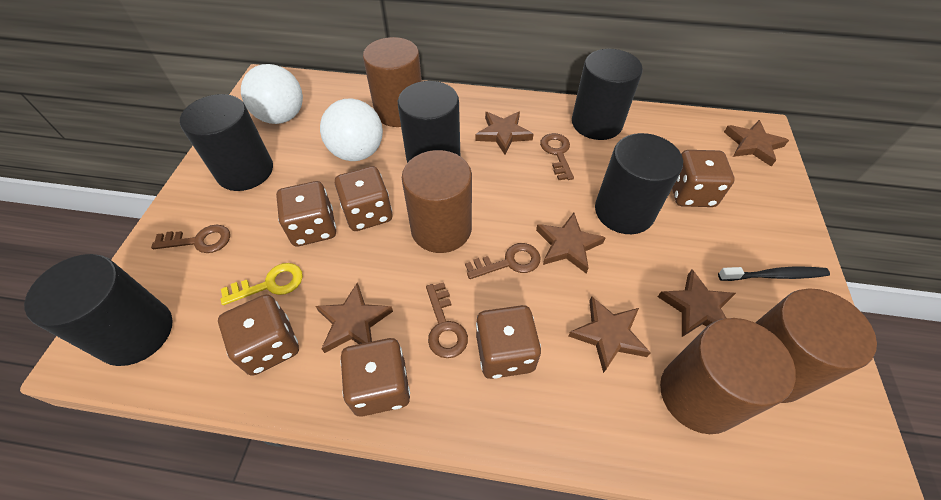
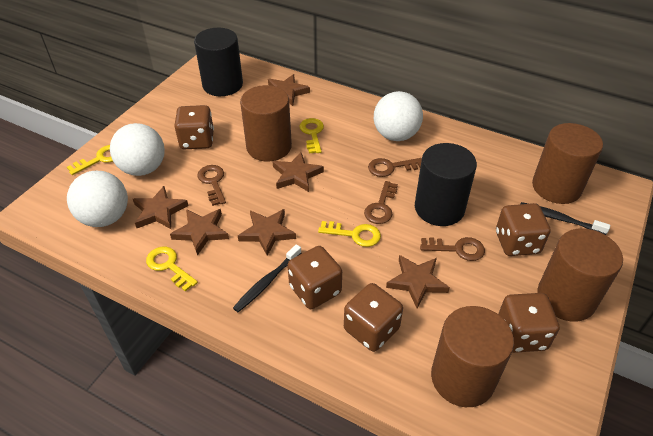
black cylinder: [24,254,173,366] [180,94,273,191] [398,81,460,163] [572,49,643,140] [595,133,683,234] = 5 -> [194,28,243,96] [415,143,477,226] = 2
black toothbrush: [718,267,830,281] = 1 -> [233,244,301,312] [520,202,610,235] = 2
brown dice: [218,294,299,376] [276,181,336,246] [335,166,392,231] [340,338,410,417] [476,305,541,379] [672,150,735,207] = 6 -> [174,105,214,149] [287,246,342,309] [344,283,403,352] [496,203,551,256] [498,293,559,353] = 5
white ball: [241,64,303,124] [320,98,383,161] = 2 -> [67,171,128,227] [110,123,165,176] [374,91,423,141] = 3
yellow key: [221,263,303,305] = 1 -> [67,145,113,175] [146,247,198,292] [299,118,324,154] [318,221,381,247] = 4

